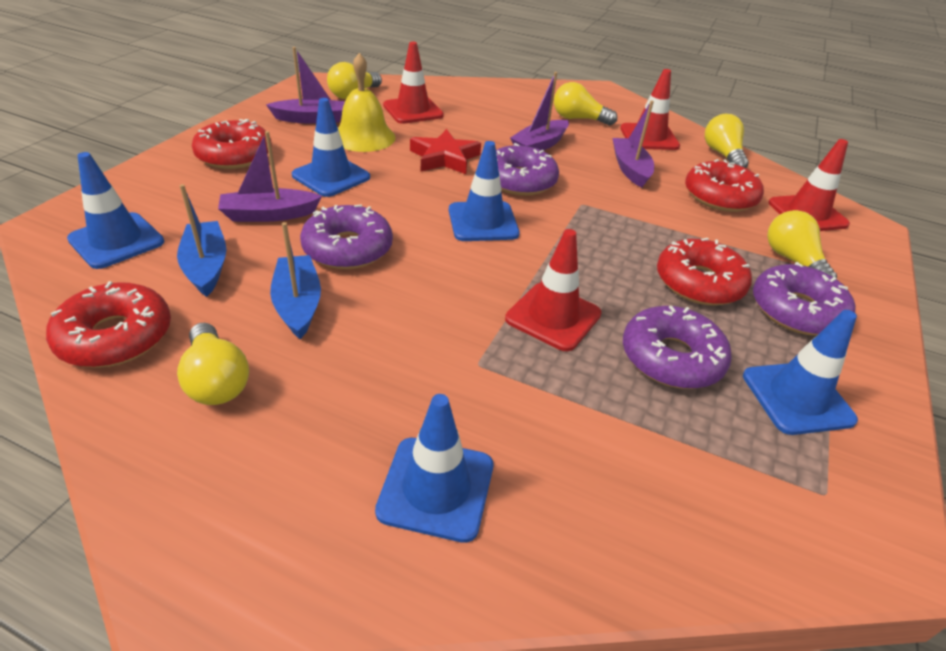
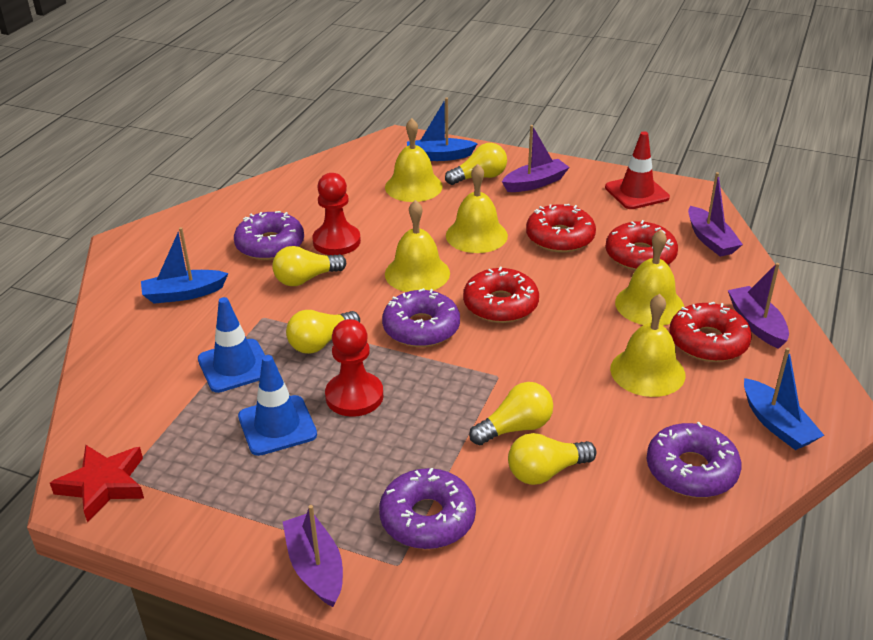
blue boat: [177,184,226,297] [270,222,321,339] = 2 -> [141,227,229,304] [407,98,478,161] [744,348,824,450] = 3
blue traffic cone: [67,152,164,269] [292,98,370,197] [375,394,493,543] [449,141,520,241] [743,310,858,435] = 5 -> [198,297,265,393] [238,355,317,456] = 2
red pawn: none = 0 -> [312,173,361,255] [325,319,383,417] = 2
red traffic cone: [383,42,444,124] [505,229,602,351] [620,69,680,150] [769,139,850,231] = 4 -> [605,131,670,209] = 1
yellow bell: [338,53,396,152] = 1 -> [385,118,443,202] [385,200,450,292] [446,164,508,253] [610,294,685,397] [615,230,684,326] = 5

